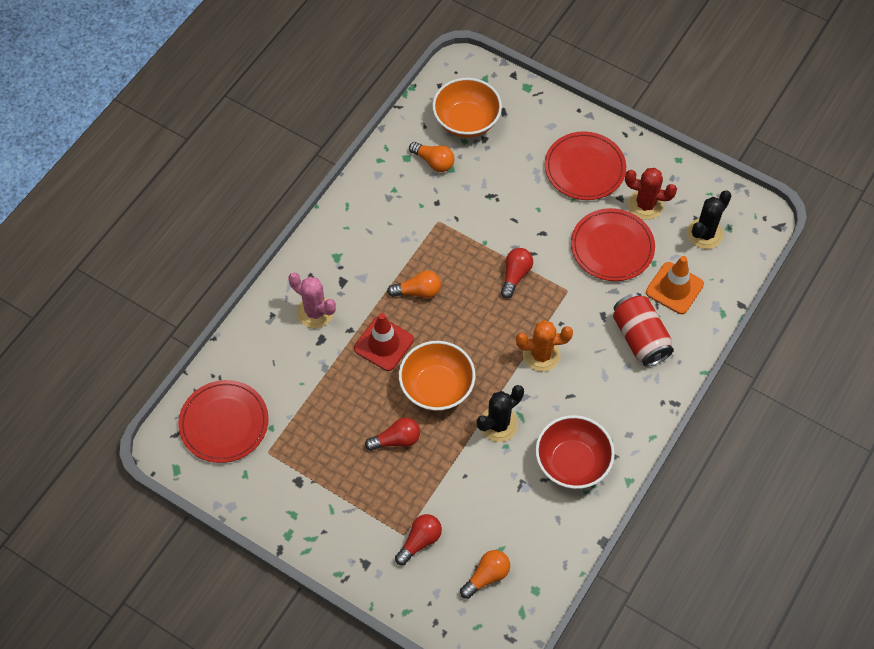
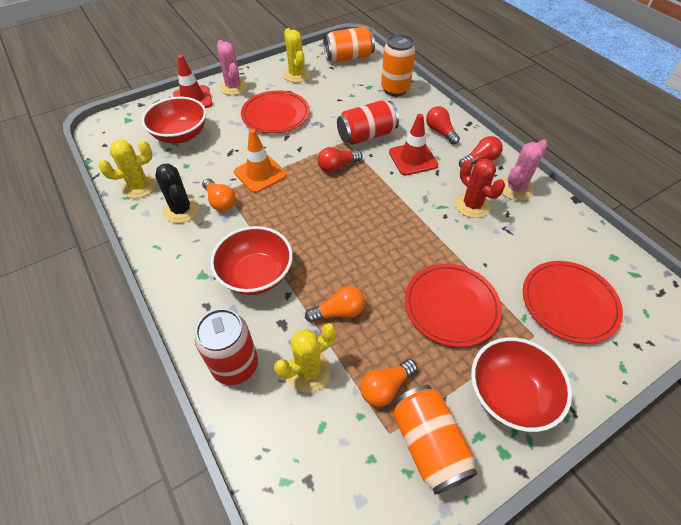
black cactus: [477,385,524,442] [687,190,732,249] = 2 -> [155,163,199,223] = 1
orange bowl: [399,341,476,411] [432,78,502,138] = 2 -> none = 0
orange cactus: [516,320,573,372] = 1 -> none = 0
orange can: none = 0 -> [323,27,375,62] [381,34,416,96] [393,385,478,495] = 3
pink cactus: [288,273,336,328] = 1 -> [217,40,248,95] [502,139,548,201] = 2
red bowl: [535,415,615,489] = 1 -> [142,97,206,144] [210,226,293,295] [471,337,572,432] = 3
red can: [613,293,674,366] = 1 -> [195,309,258,385] [337,100,399,145] = 2
red traffic cone: [354,313,414,371] = 1 -> [173,55,213,108] [389,114,438,176] = 2
yellow cactus: none = 0 -> [98,140,156,198] [274,323,336,392] [283,28,310,82] = 3

